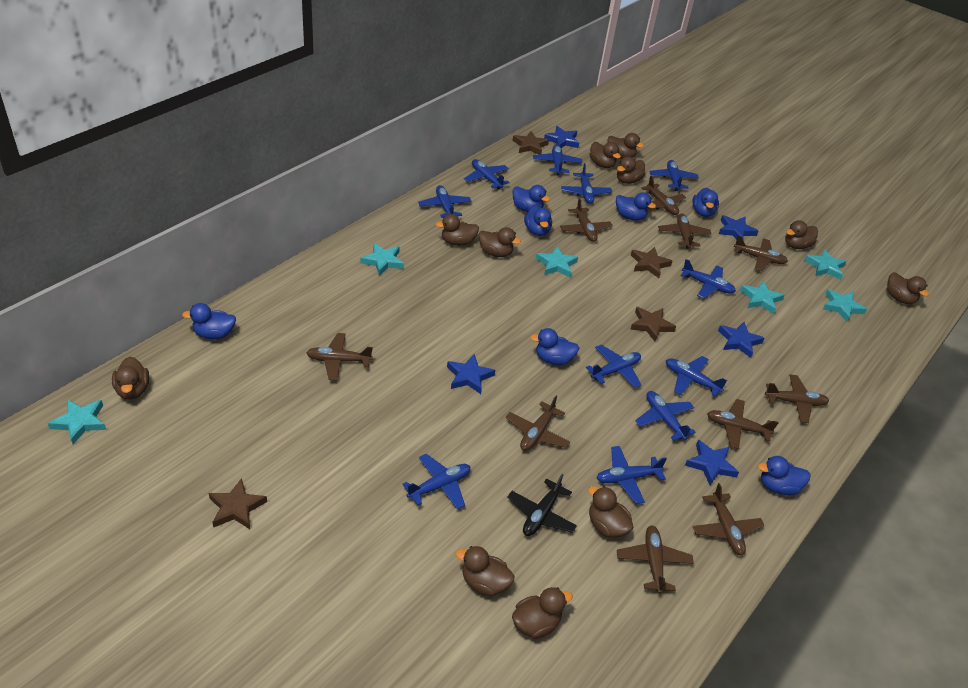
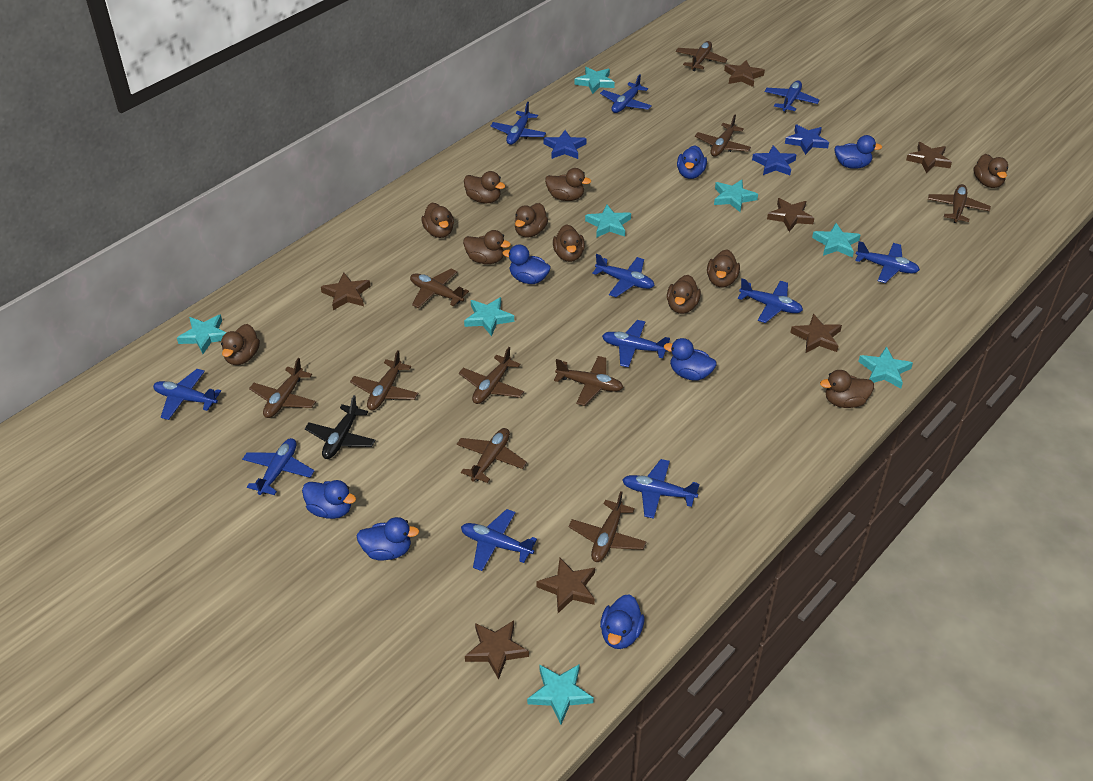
blue star: [447,354,495,394] [544,126,579,148] [685,440,739,485] [718,322,764,358] [719,215,758,240] = 5 -> [544,130,586,159] [752,145,797,175] [785,125,829,155] = 3
brown star: [209,478,267,529] [512,131,549,155] [630,307,676,341] [631,247,672,278] = 4 -> [321,273,370,310] [465,620,529,679] [536,558,595,613] [724,60,765,87] [767,198,814,232] [790,314,842,353] [906,142,952,173] = 7
turquoise star: [48,399,106,444] [360,243,404,276] [536,246,578,277] [740,281,784,314] [805,249,847,280] [822,289,867,322] = 6 -> [177,315,226,354] [464,297,514,336] [527,664,594,724] [574,67,615,94] [585,204,631,238] [714,179,758,212] [812,223,861,258] [858,346,913,389] = 8

